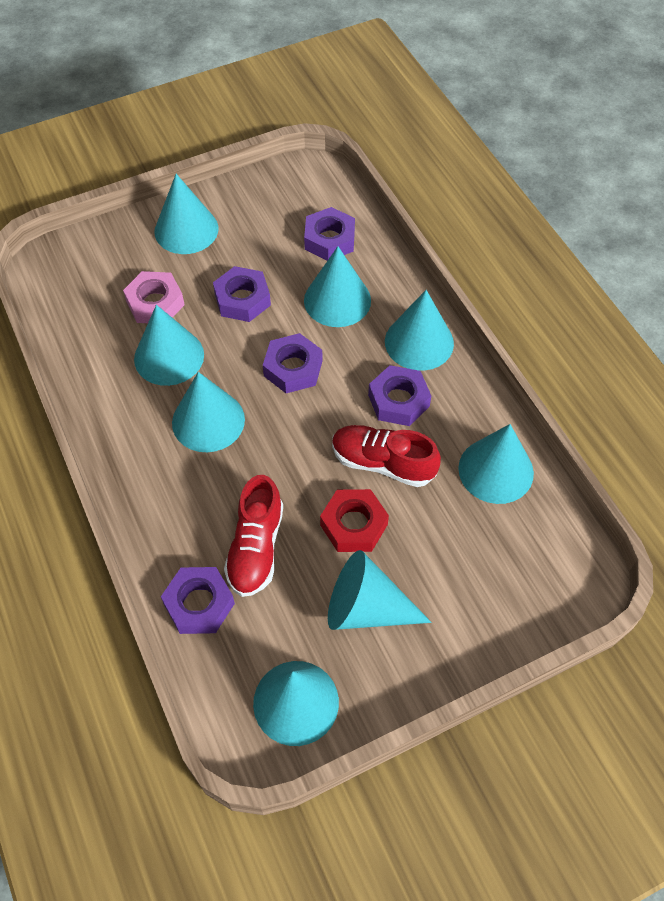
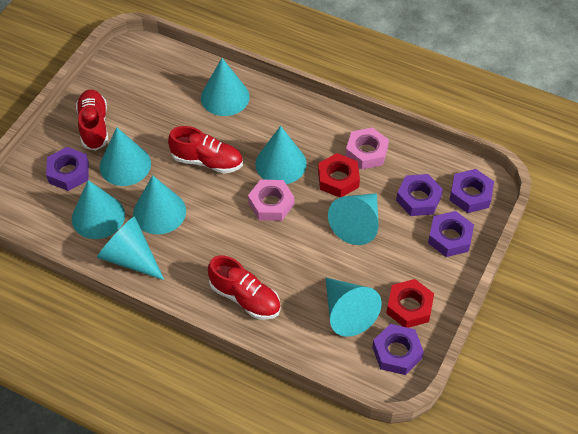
pink nut: [123,271,185,323] = 1 -> [248,179,294,221] [346,127,389,170] = 2
red nut: [320,489,389,552] = 1 -> [318,153,360,197] [386,279,434,328] = 2
red shoe: [224,475,283,597] [332,425,441,487] = 2 -> [76,90,108,150] [168,126,243,174] [208,256,281,320] = 3

